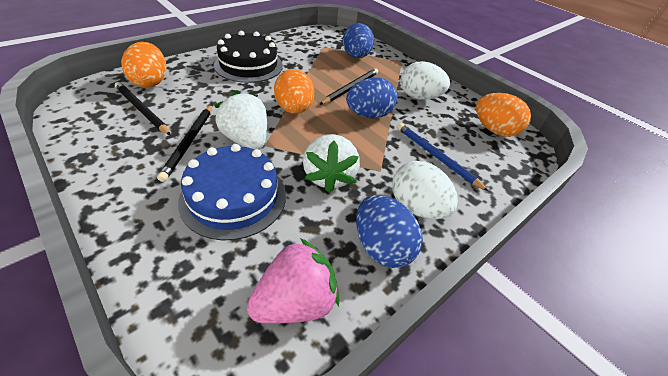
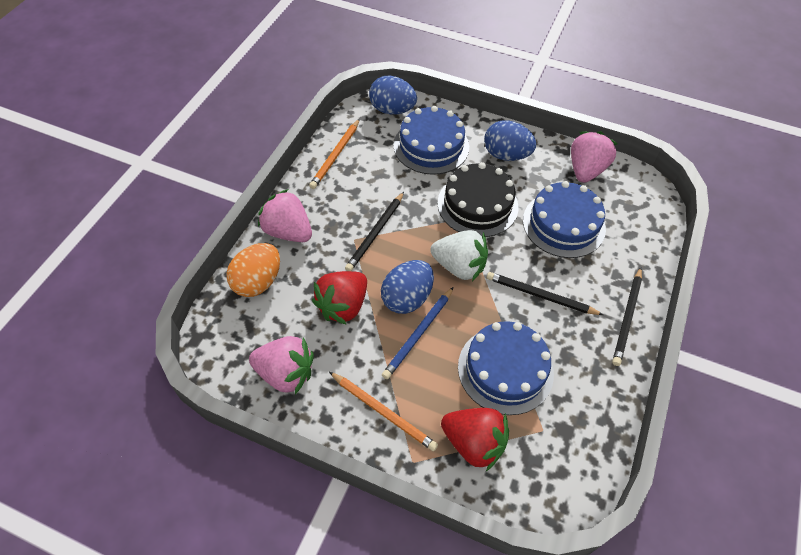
blue cake: [178,144,286,241] = 1 -> [394,106,469,175] [458,321,554,415] [523,181,606,258] = 3
orange egg: [121,42,166,88] [274,69,314,114] [476,93,531,137] = 3 -> [226,243,280,297] = 1
orange pencil: none = 0 -> [309,119,360,189] [329,372,438,451] = 2
pink strawberry: [247,238,340,323] = 1 -> [249,336,314,394] [258,189,312,242] [571,131,618,183] = 3
red strawberry: none = 0 -> [312,271,367,325] [441,408,509,471] = 2
white egg: [392,161,458,219] [401,61,450,100] = 2 -> none = 0
white strawberry: [215,90,267,150] [303,134,360,193] = 2 -> [430,230,488,281] = 1

